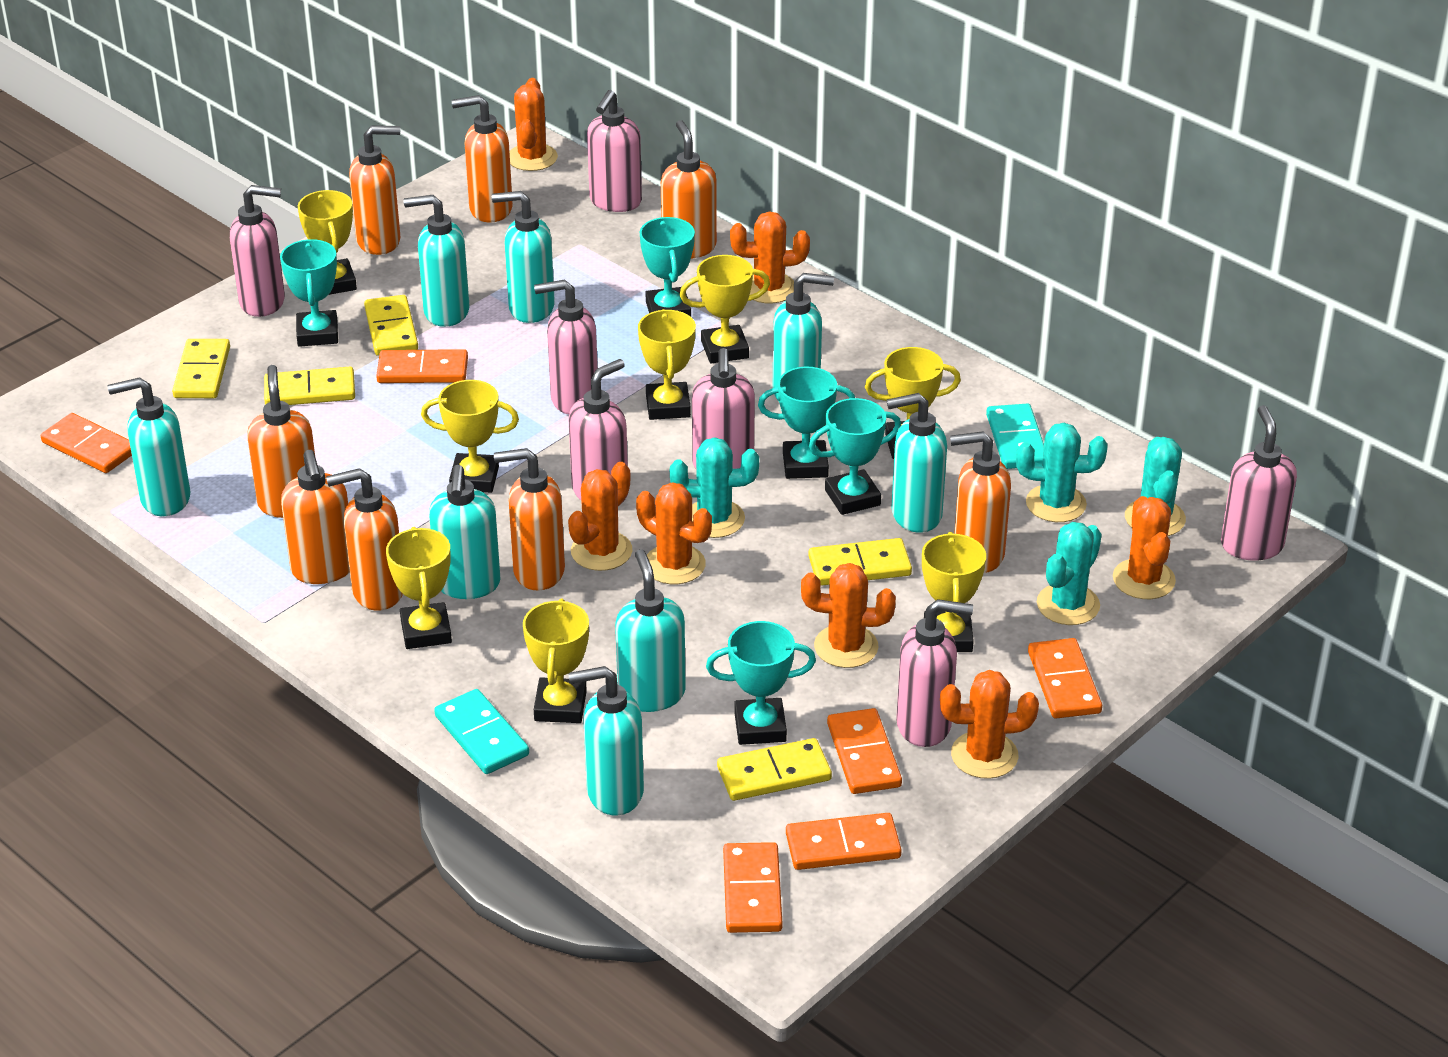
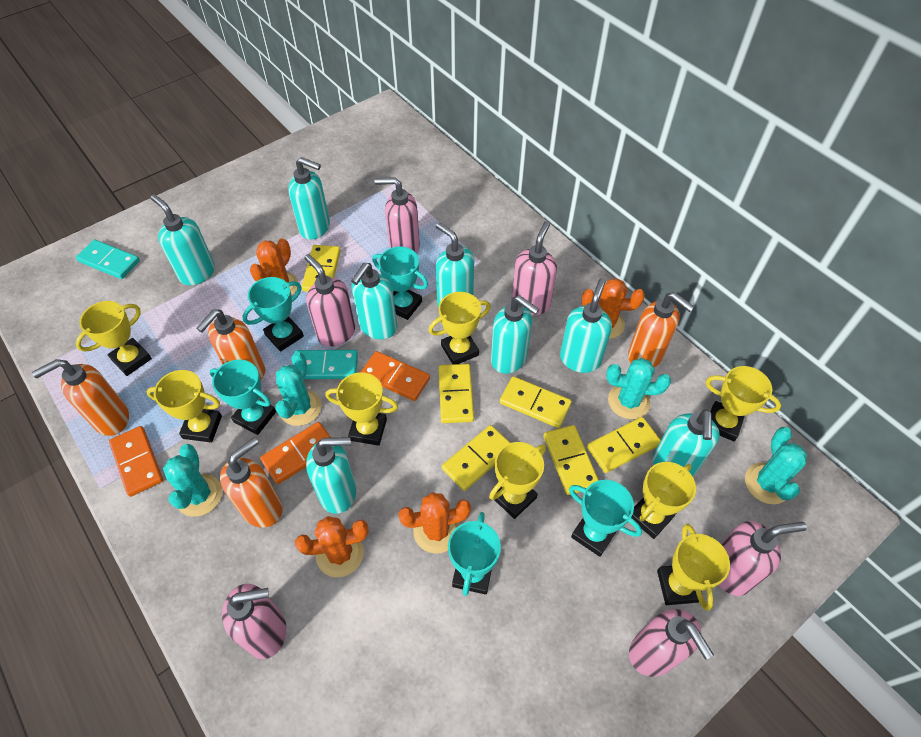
orange cactus: [509,78,558,171] [568,462,632,571] [636,482,712,584] [730,212,810,304] [801,563,896,668] [940,670,1039,779] [1113,496,1176,599] = 7 -> [250,238,298,295] [295,516,369,577] [398,492,471,554] [582,278,645,339] = 4
orange domino: [41,413,132,473] [376,349,468,383] [723,842,783,933] [786,813,902,870] [827,708,902,794] [1028,638,1102,719] = 6 -> [109,426,163,497] [260,422,331,484] [361,351,430,401] = 3
orange soap dispenser: [247,365,315,518] [281,450,350,584] [326,468,403,611] [349,125,401,255] [452,95,513,222] [494,448,565,591] [661,120,717,259] [950,431,1011,573] = 8 -> [32,359,129,436] [196,310,265,380] [220,437,283,527] [628,292,695,367] = 4
pink soap dispenser: [230,185,285,317] [534,280,598,414] [568,359,628,504] [587,90,642,212] [692,348,755,469] [896,599,973,747] [1221,405,1297,561] = 7 -> [222,584,286,659] [304,254,355,347] [375,177,420,254] [512,221,557,315] [629,609,714,677] [719,521,807,596] = 6
yellow domino: [172,339,230,398] [264,367,355,405] [364,295,418,356] [717,738,832,801] [808,538,912,586] = 5 -> [301,245,341,292] [438,364,474,423] [442,425,510,491] [500,376,572,428] [543,425,599,495] [587,417,661,473] = 6

